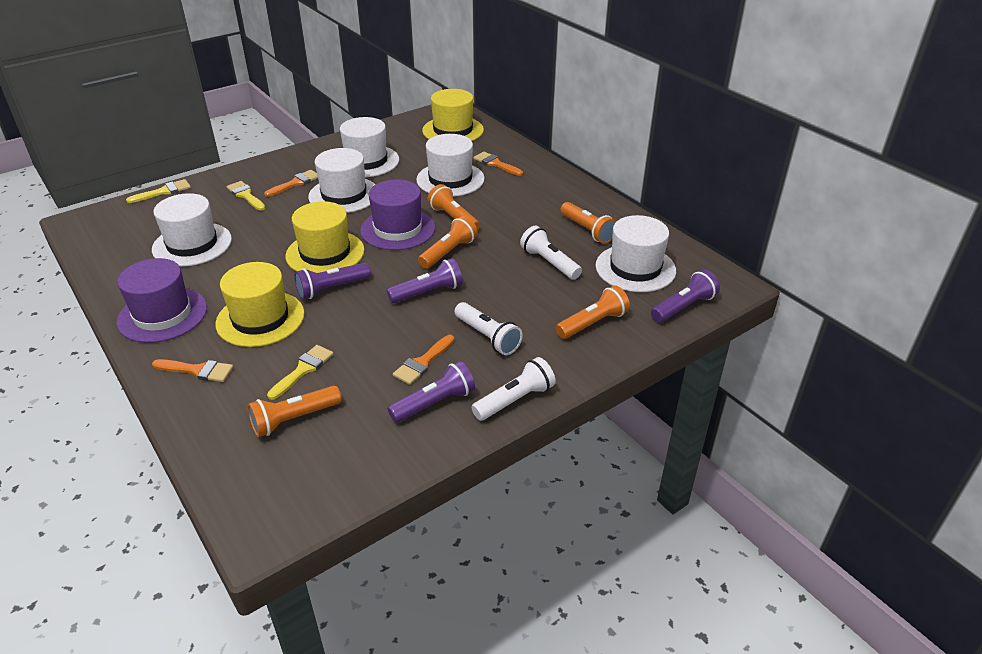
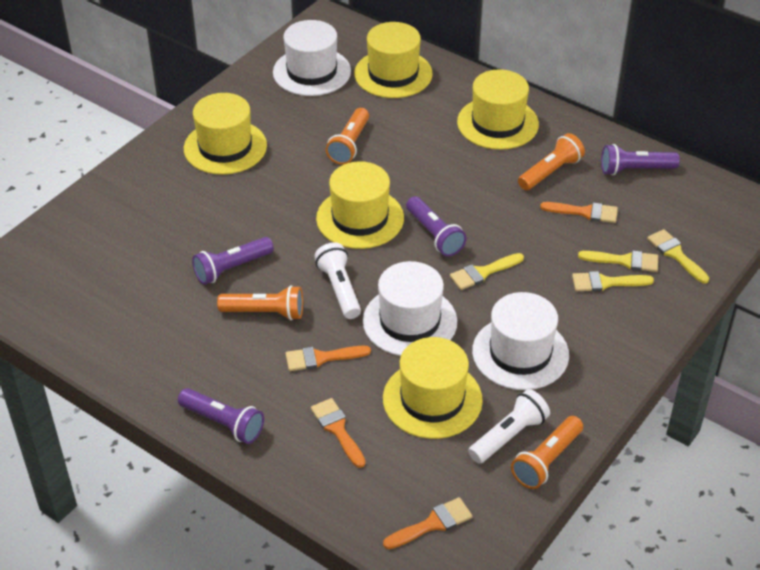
orange flashlight: [247,386,342,437] [418,216,478,269] [427,184,480,231] [556,285,630,339] [560,202,616,244] = 5 -> [217,285,303,320] [326,108,369,165] [511,416,583,489] [518,133,585,190] = 4
purple hat: [116,258,207,343] [360,179,435,250] = 2 -> none = 0
white flashlight: [455,302,523,355] [471,357,556,421] [520,226,582,280] = 3 -> [314,242,361,319] [468,389,550,464] = 2
white hat: [152,193,232,267] [308,148,376,213] [340,117,399,177] [416,134,485,197] [596,215,676,292] = 5 -> [273,20,351,96] [363,261,457,356] [472,292,569,390] = 3
yellow brush: [126,179,191,203] [226,181,265,211] [267,345,334,400] = 3 -> [450,253,524,290] [572,271,654,292] [578,251,658,272] [647,229,709,284] = 4
yellow hat: [215,262,305,347] [285,201,365,273] [422,89,484,141] = 3 -> [184,93,267,175] [316,161,404,249] [354,22,433,98] [383,337,483,439] [457,69,539,150] = 5

